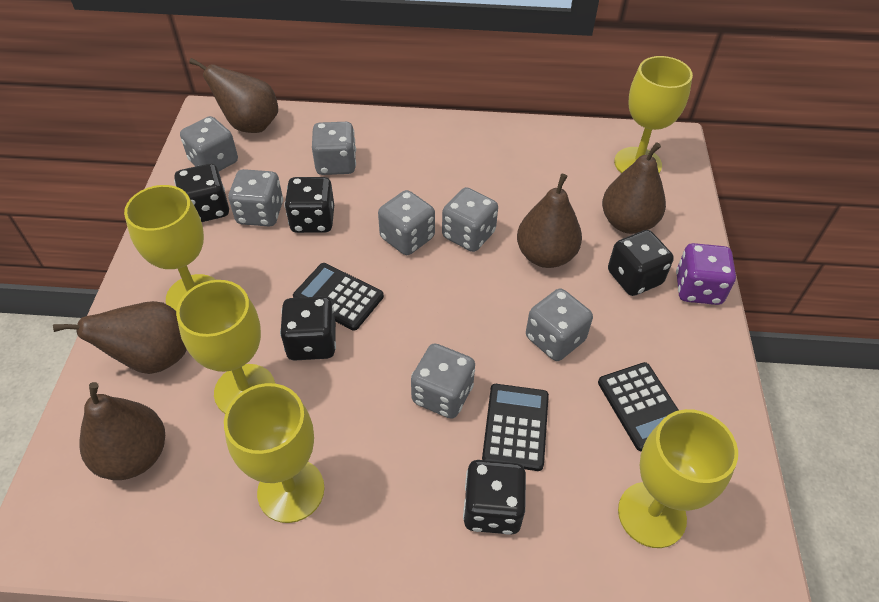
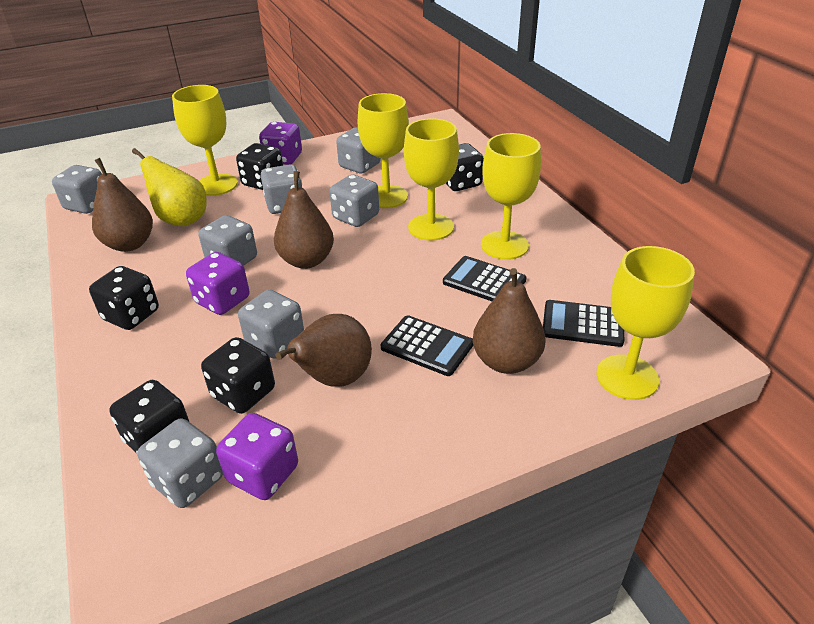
brown pear: [53,301,187,374] [80,382,165,480] [189,58,278,133] [517,174,582,268] [602,142,666,234] = 5 -> [92,158,153,252] [274,171,334,269] [275,314,372,387] [473,268,545,374] = 4
purple dice: [676,243,736,305] = 1 -> [186,252,250,315] [216,413,298,500] [259,122,302,165] = 3
yellow pear: none = 0 -> [132,148,206,226] = 1

